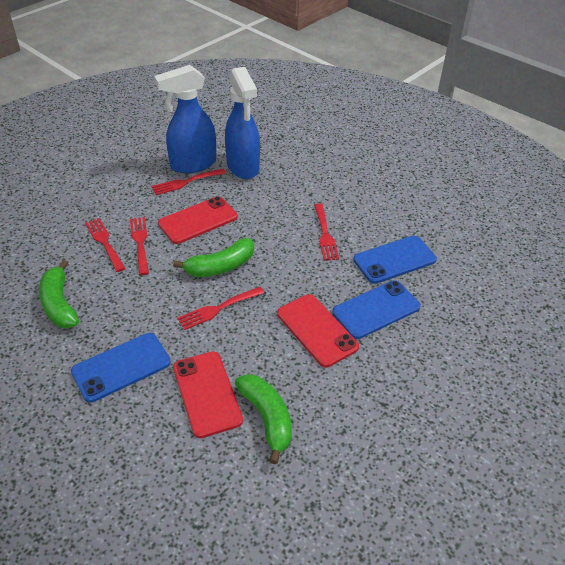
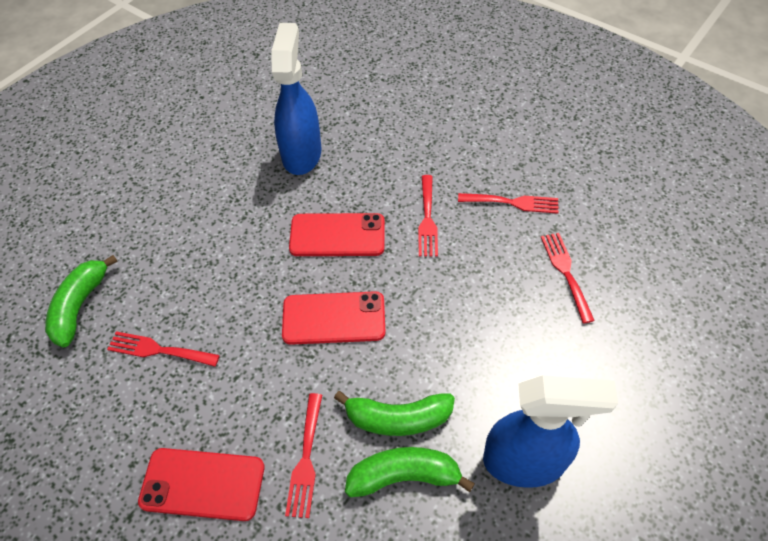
blue phone: [71,333,171,403] [332,280,421,339] [353,236,437,284] = 3 -> none = 0

